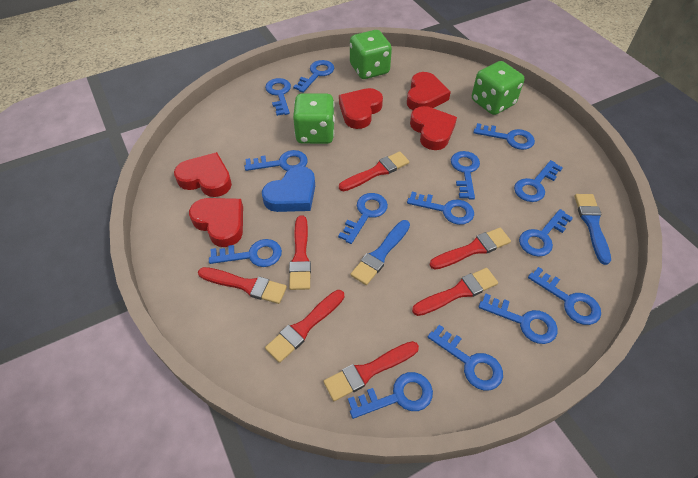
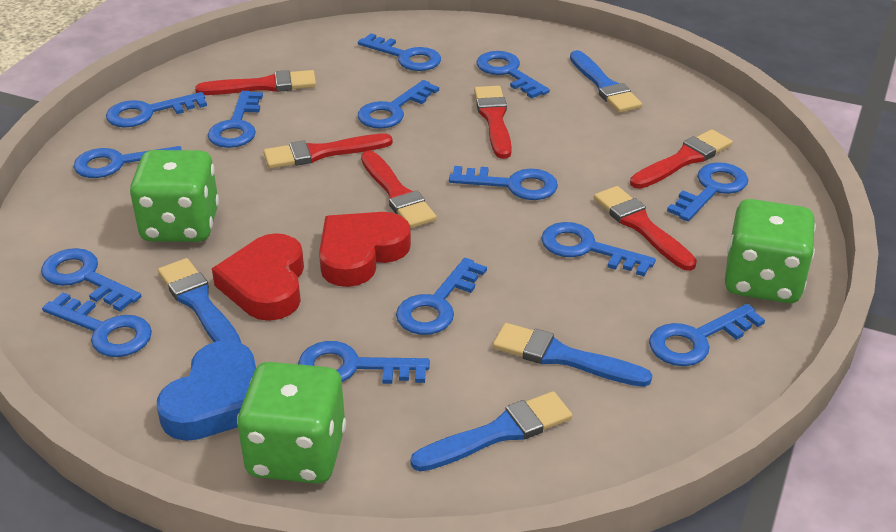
blue brush: [350,220,410,285] [575,194,611,265] = 2 -> [158,258,241,343] [410,391,572,472] [493,323,652,387] [570,50,642,113] = 4
red brush: [198,267,287,304] [265,290,344,363] [289,216,311,290] [323,341,419,401] [339,151,409,191] [412,268,498,316] [429,228,511,270] = 7 -> [195,70,316,95] [263,133,393,169] [361,151,437,228] [474,86,512,159] [594,186,697,271] [630,129,733,189] = 6
red heart: [174,152,232,197] [189,198,243,247] [339,88,383,129] [407,72,451,110] [410,106,457,150] = 5 -> [212,233,304,321] [319,212,411,287] = 2

